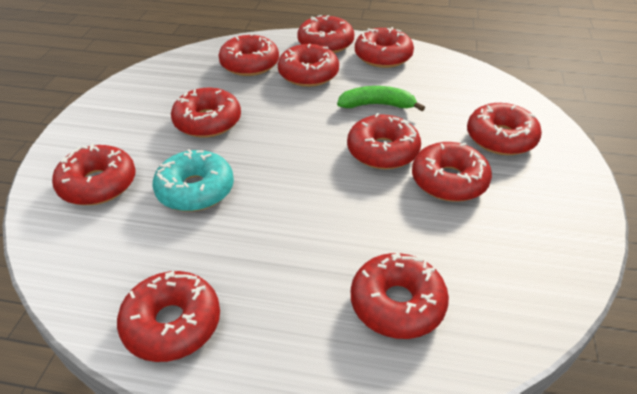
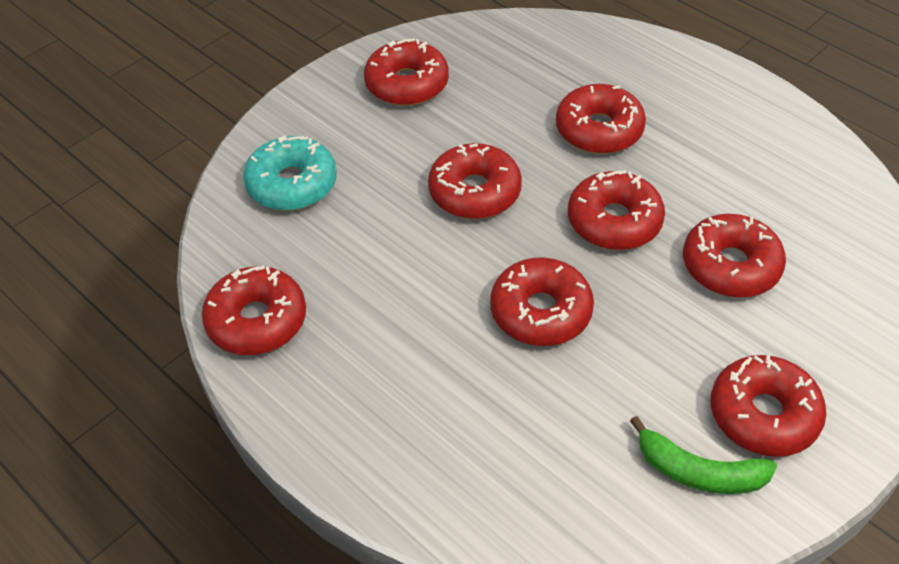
red donut: [52,143,136,205] [117,271,220,362] [171,88,241,138] [219,33,279,76] [278,44,339,87] [297,15,354,53] [347,113,421,169] [351,253,449,339] [355,27,414,68] [412,142,492,202] [467,103,542,155] = 11 -> [202,265,306,355] [364,38,449,106] [428,143,522,219] [490,258,594,346] [556,84,646,154] [568,170,665,250] [683,214,786,298] [711,355,826,457] = 8

